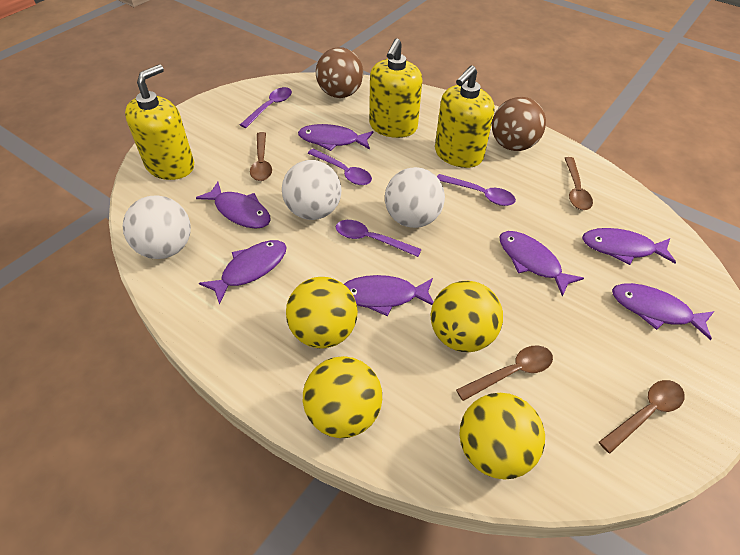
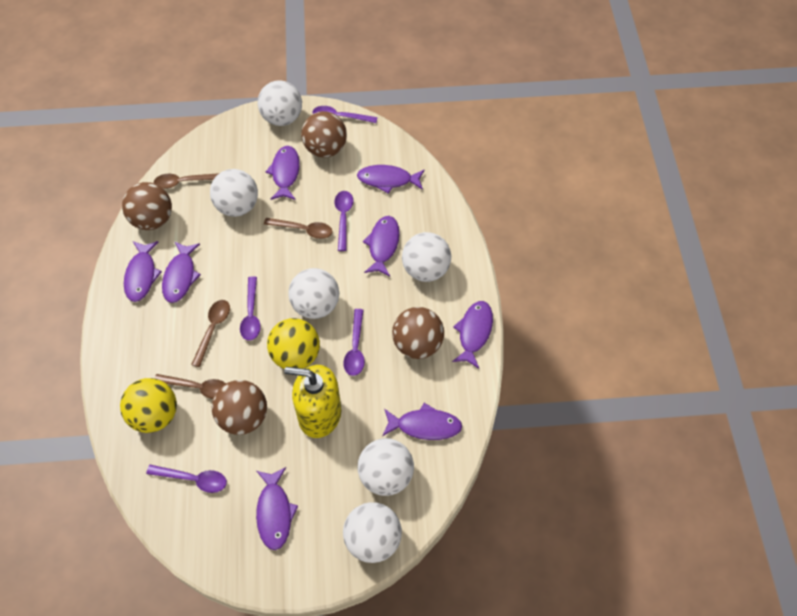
brown ball: [316,47,363,98] [492,97,546,151] = 2 -> [122,182,172,230] [212,380,267,435] [301,111,347,158] [392,307,444,359] = 4
purple fish: [196,182,271,229] [199,240,286,305] [298,124,373,151] [344,275,433,316] [499,231,584,297] [582,228,676,265] [612,283,714,340] = 7 -> [124,241,162,302] [162,242,201,303] [256,467,298,550] [266,146,300,200] [357,165,425,194] [363,216,400,276] [382,403,462,440] [452,301,493,369] = 8
purple spoon: [240,87,292,128] [308,148,372,185] [336,220,422,257] [437,174,516,206] = 4 -> [146,465,227,493] [240,276,261,341] [312,106,378,123] [334,191,354,251] [343,309,365,376] = 5
white ball: [123,195,191,259] [282,160,341,220] [385,167,445,228] = 3 -> [210,169,258,217] [258,80,302,126] [288,268,339,319] [343,502,402,563] [358,438,414,496] [402,232,451,282] = 6
yellow ball: [286,277,358,348] [303,356,382,438] [431,281,503,352] [459,393,545,480] = 4 -> [120,378,177,433] [267,318,320,369] = 2
yellow soap dispenser: [125,65,194,180] [369,38,422,138] [435,65,495,168] = 3 -> [284,365,341,438] = 1

